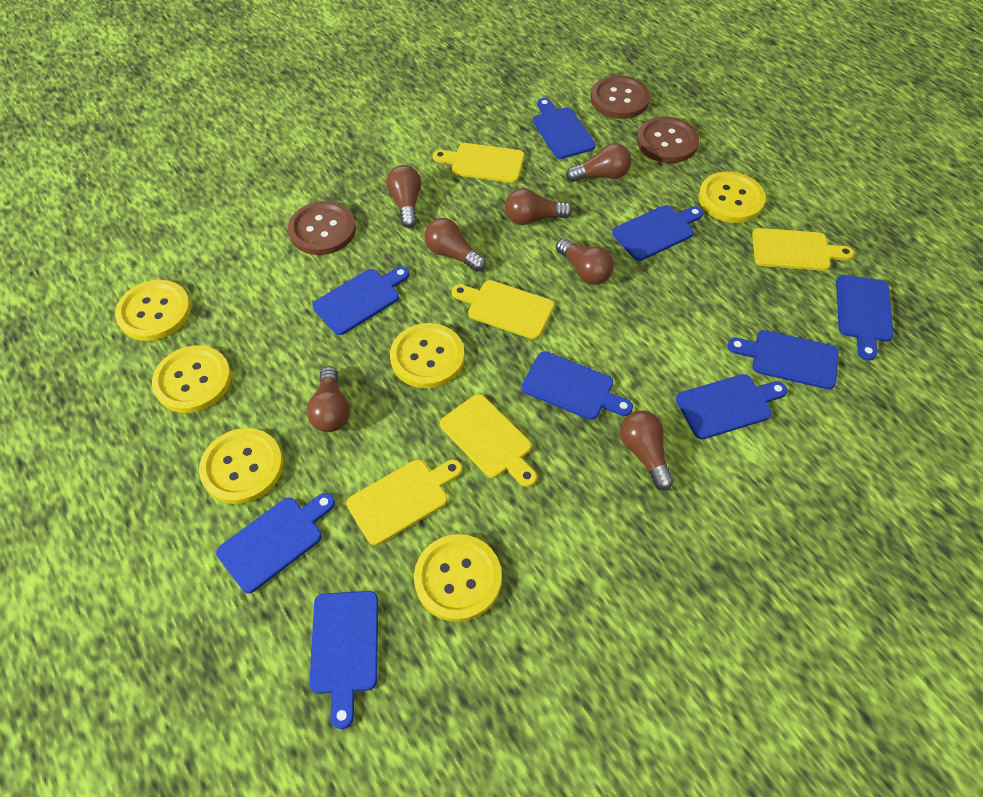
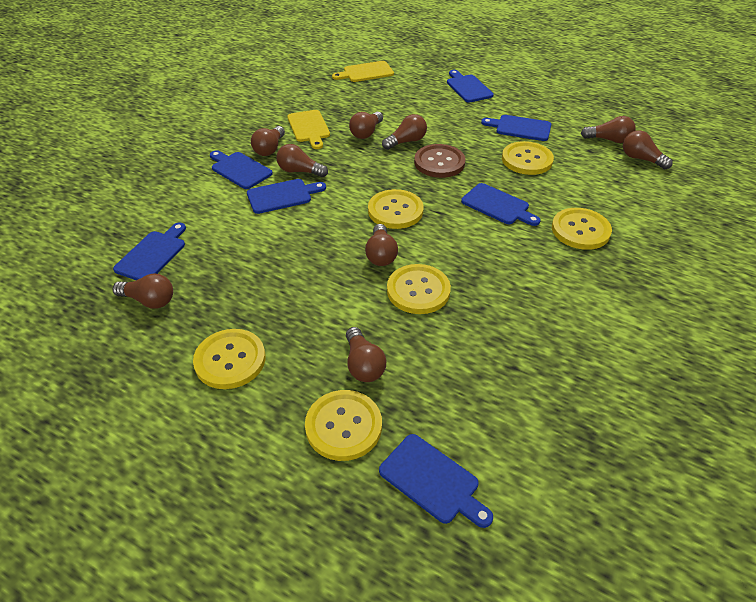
blue cutting board: [216,493,335,593] [309,591,378,729] [312,266,410,335] [521,351,633,420] [533,98,596,159] [612,205,703,261] [676,374,787,439] [727,330,838,389] [836,275,893,361] = 9 -> [113,222,186,280] [210,150,273,189] [247,179,326,214] [379,434,493,528] [447,70,494,102] [461,183,541,226] [481,115,551,141] = 7
brown button: [288,201,356,255] [591,75,650,119] [637,117,699,163] = 3 -> [414,144,466,178] = 1
brown light bulb: [307,366,350,432] [386,165,422,228] [424,218,486,272] [505,188,572,225] [556,238,614,285] [566,143,632,182] [620,411,674,490] = 7 -> [113,273,173,309] [251,126,285,156] [277,144,328,177] [346,327,386,382] [349,112,383,139] [365,224,398,266] [382,114,427,150] [581,116,636,143] [623,130,673,169] = 9
yellow cutting board: [346,460,462,545] [433,143,524,183] [440,394,537,487] [452,280,554,339] [752,228,854,271] = 5 -> [287,110,330,149] [332,61,394,82] = 2

